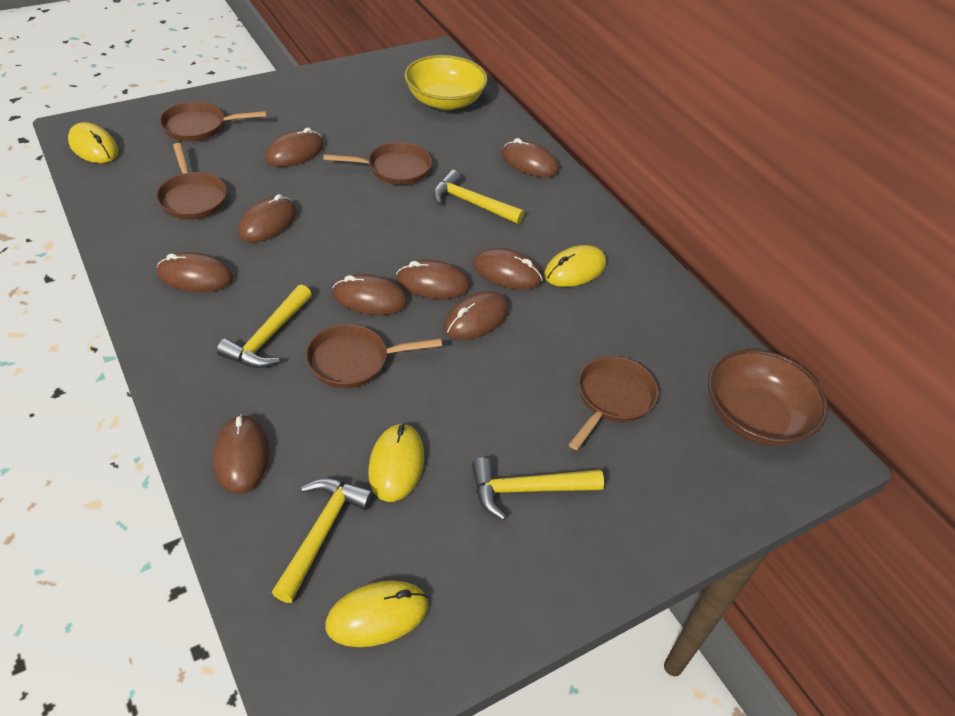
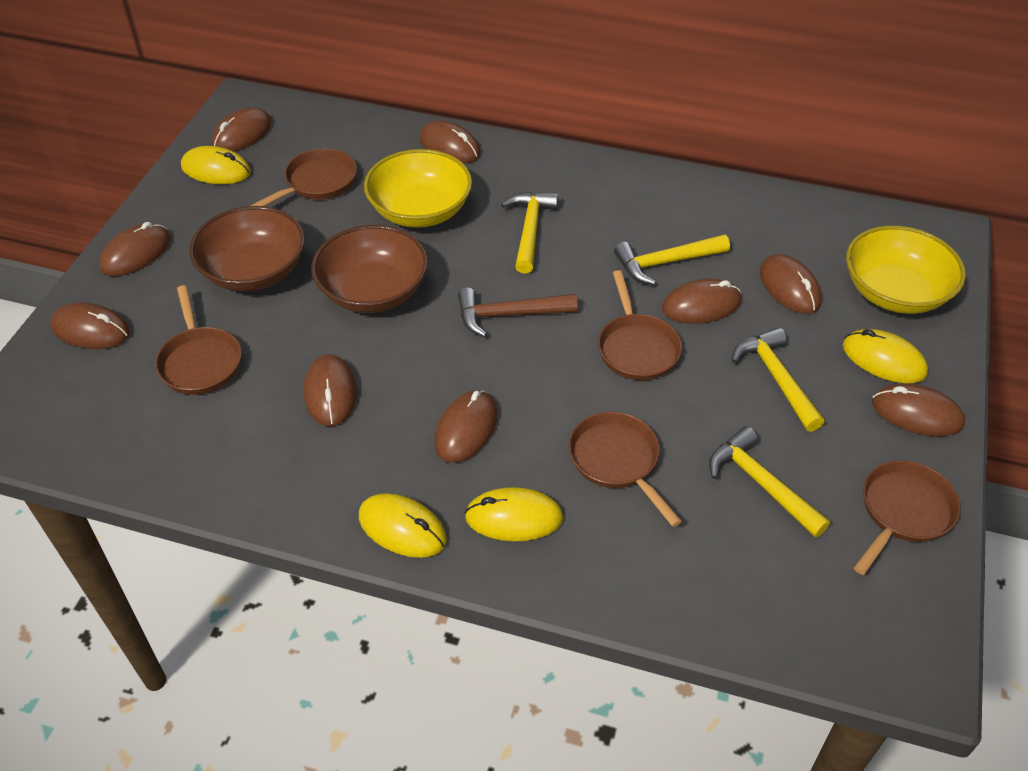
brown bowl: [708,349,828,446] = 1 -> [189,206,305,292] [311,225,428,313] = 2
brown hammer: none = 0 -> [458,288,578,337] = 1
yellow bowl: [404,55,488,110] = 1 -> [364,149,472,228] [846,226,966,314] = 2

